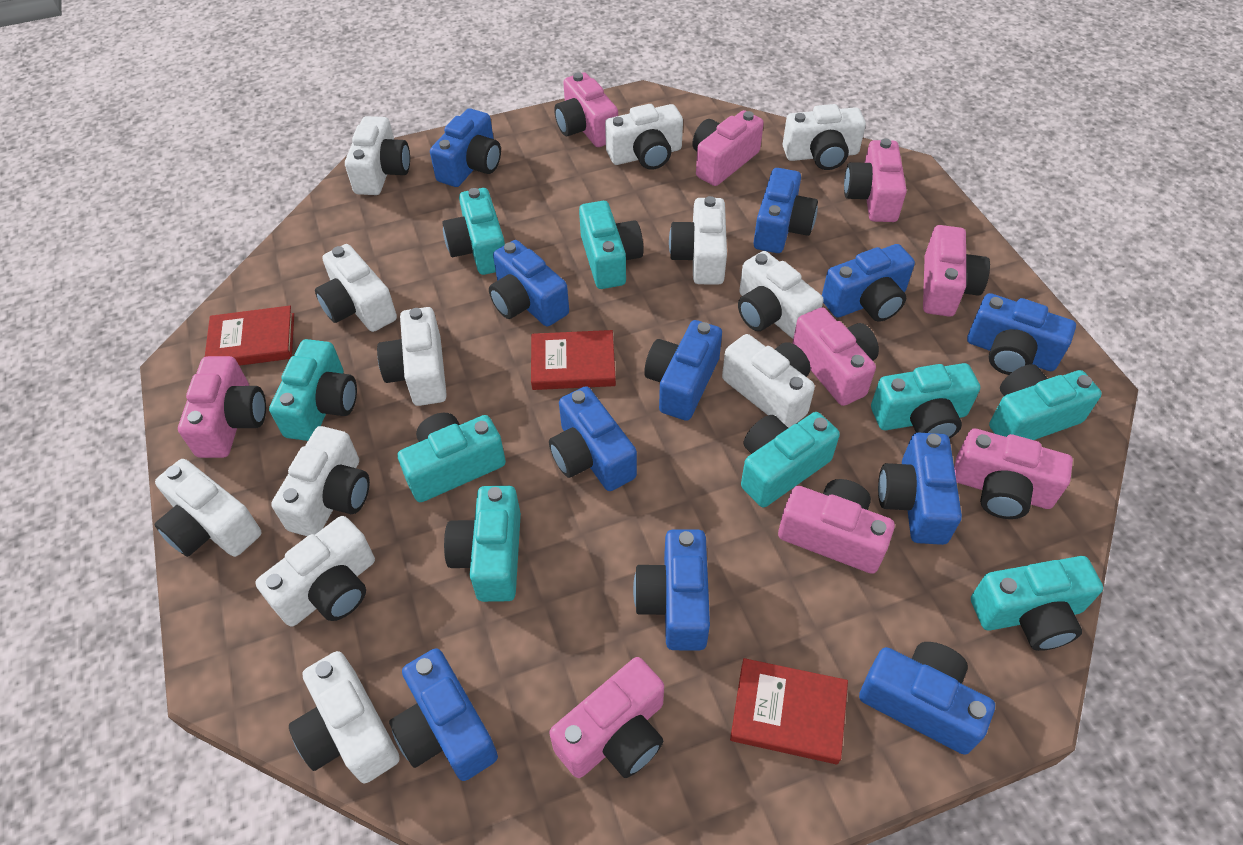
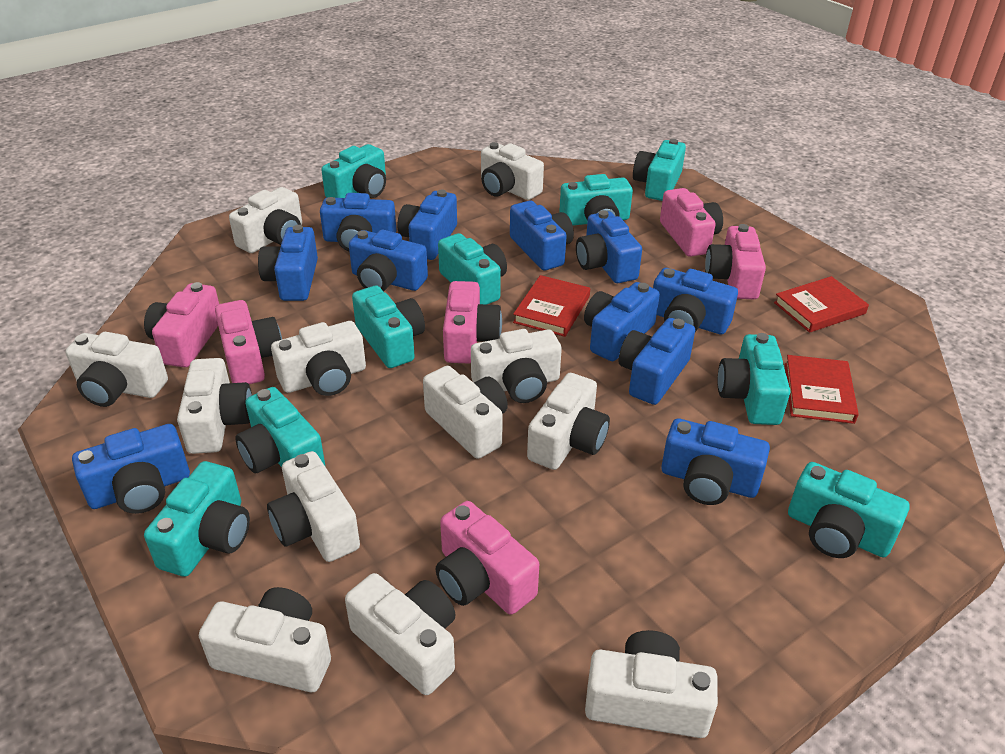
pink camera: [178,356,266,458] [549,657,664,778] [554,72,618,147] [692,110,764,186] [778,479,895,574] [792,307,879,406] [844,139,907,222] [923,225,990,317] [954,429,1073,519] = 9 -> [144,282,219,367] [215,300,282,384] [436,501,539,615] [443,281,502,364] [660,188,723,257] [705,224,766,299] = 6

